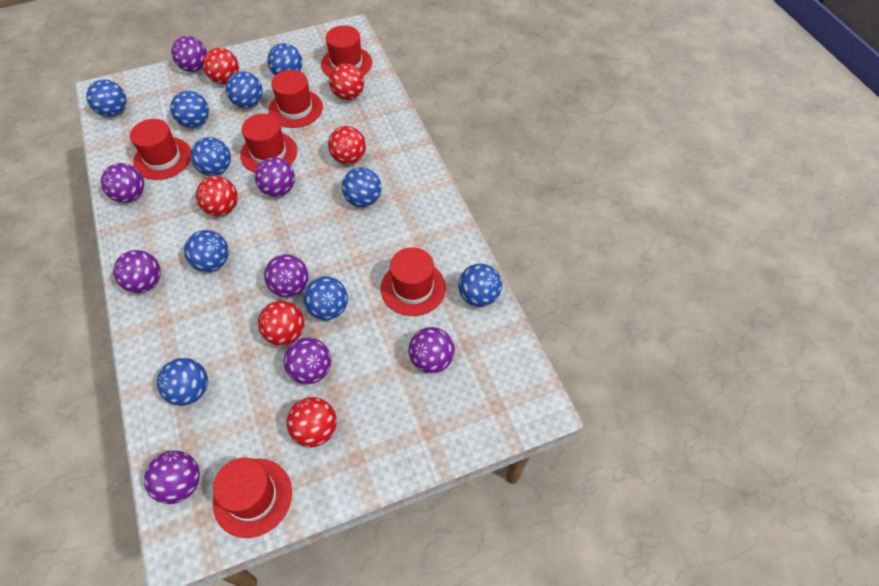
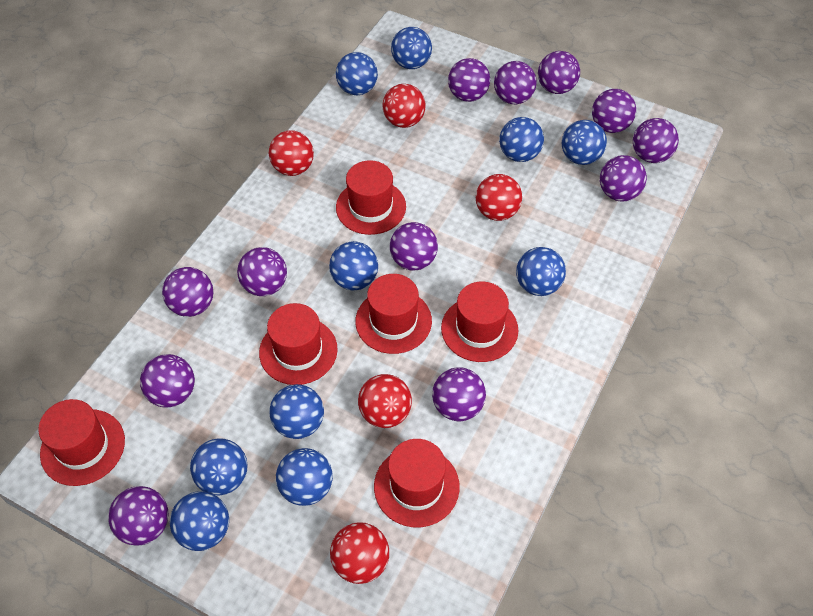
purple ball: [101,163,144,203] [113,250,161,293] [144,450,200,504] [171,36,207,72] [255,157,295,197] [264,254,308,297] [284,337,331,384] [408,327,455,373] = 8 -> [108,486,168,546] [140,354,195,407] [162,267,213,317] [237,247,287,296] [390,222,438,271] [432,367,486,421] [448,58,490,102] [494,61,537,104] [538,51,580,94] [592,89,636,133] [600,155,647,201] [633,118,679,163] = 12
red ball: [196,176,238,216] [203,48,239,84] [258,301,304,346] [287,397,337,447] [328,126,366,165] [329,63,364,100] = 6 -> [269,130,314,176] [330,523,389,584] [358,374,412,428] [383,84,426,128] [476,174,522,221] = 5

